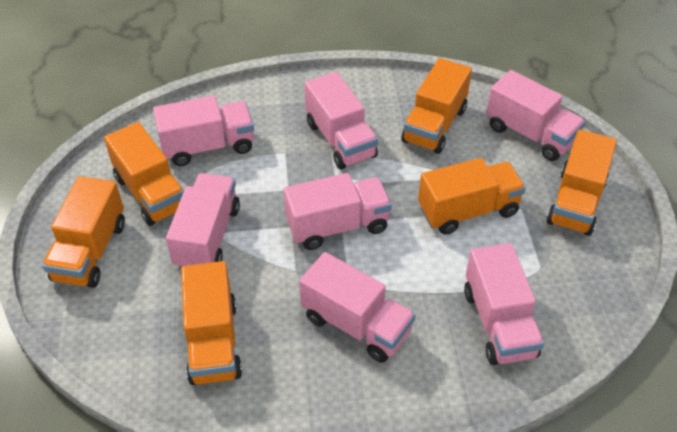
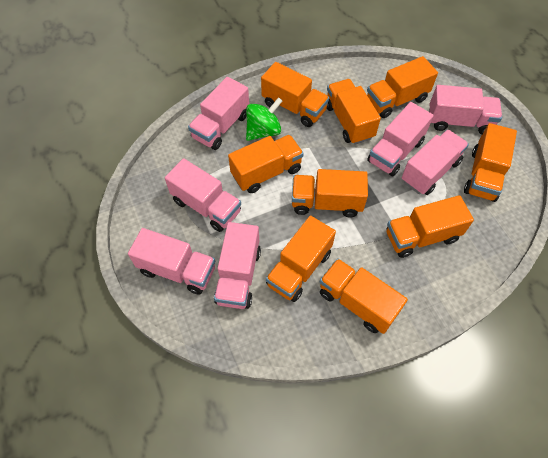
green spinning top: none = 0 -> [246,97,282,141] = 1
orange truck: [42,176,125,288] [104,122,184,226] [181,261,242,385] [401,58,472,154] [418,158,526,235] [547,129,617,236] = 6 -> [228,135,304,193] [261,62,329,127] [266,216,336,302] [292,169,368,217] [320,258,408,334] [327,79,381,145] [367,56,438,118] [386,195,474,258] [464,123,517,202] = 9

